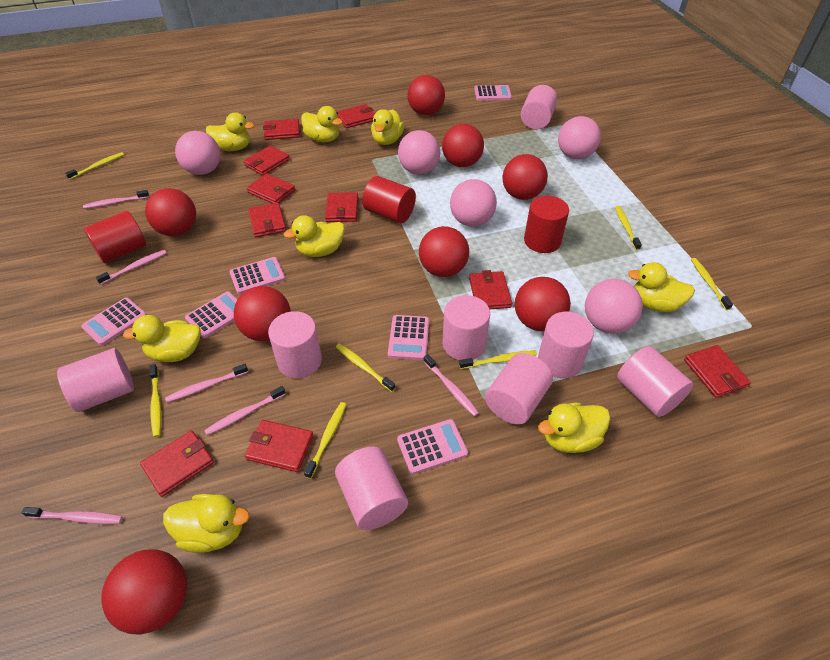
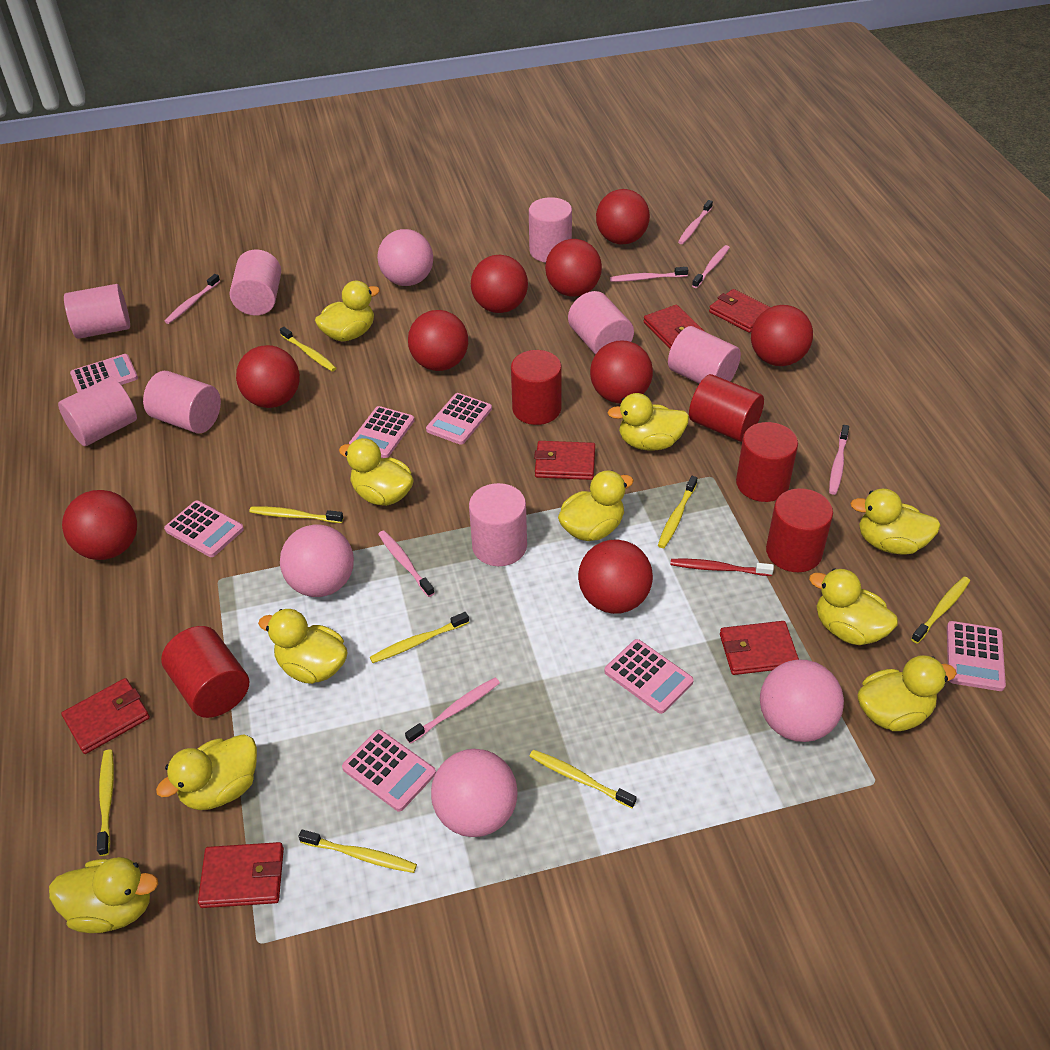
pink ball: [175,131,220,175] [398,130,440,174] [450,179,497,227] [558,116,601,159] [585,279,643,334] = 5 -> [280,524,354,597] [377,229,433,286] [431,749,518,837] [760,659,844,742] = 4
pink calculator: [81,297,147,346] [185,291,238,338] [229,257,285,294] [388,315,429,360] [397,419,468,474] [474,85,512,101] = 6 -> [70,354,138,392] [164,500,244,557] [342,730,436,812] [349,406,415,458] [426,393,492,445] [604,639,694,714] [947,621,1006,691] = 7
pink toothbrush: [22,507,122,524] [83,190,149,209] [96,250,167,285] [165,364,248,402] [204,386,286,435] [424,354,479,416] = 6 -> [164,274,220,324] [378,530,434,597] [405,677,500,744] [610,267,688,282] [678,200,713,244] [692,245,730,288] [829,425,849,495] = 7
red ball: [102,549,187,635] [145,188,196,236] [234,286,291,341] [407,75,445,115] [419,226,469,277] [442,124,484,167] [502,154,548,200] [515,277,571,331] = 8 -> [62,490,137,560] [236,345,300,408] [408,310,468,371] [471,255,528,313] [545,239,602,297] [578,540,653,614] [590,341,653,403] [596,189,650,245] [751,305,813,366] = 9
red cylinder: [84,211,146,263] [362,176,416,223] [524,196,569,253] = 3 -> [161,626,249,718] [511,350,562,425] [689,374,764,442] [736,422,798,502] [766,488,833,572] = 5
red toothbrush: none = 0 -> [670,559,774,576] = 1
red wallet: [140,430,214,497] [244,145,290,176] [245,420,314,472] [247,173,295,203] [248,203,286,237] [263,119,300,140] [325,192,358,222] [337,104,375,128] [469,270,512,309] [684,345,751,398] = 10 -> [61,678,150,754] [198,842,284,908] [534,441,595,480] [644,305,705,349] [709,289,770,333] [720,621,799,675] = 6
yellow duck: [123,315,201,362] [163,494,250,553] [206,112,254,151] [284,215,345,257] [301,106,343,142] [371,109,404,145] [538,402,610,453] [628,262,695,312] = 8 -> [49,857,158,933] [156,734,257,810] [258,609,348,684] [315,281,380,342] [339,438,414,506] [558,471,634,541] [608,393,689,451] [809,568,898,645] [850,489,941,555] [858,655,957,731] = 10
yellow toothbrush: [65,152,124,180] [149,364,161,437] [304,402,347,479] [336,344,395,392] [459,350,537,369] [615,206,642,250] [691,258,733,310] = 7 -> [97,750,114,856] [249,507,343,523] [280,327,336,371] [298,830,417,873] [370,612,469,663] [529,750,637,808] [658,476,697,548] [911,577,970,644] = 8

